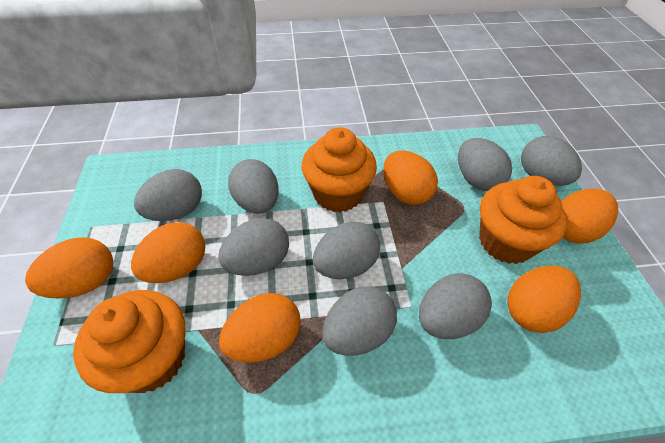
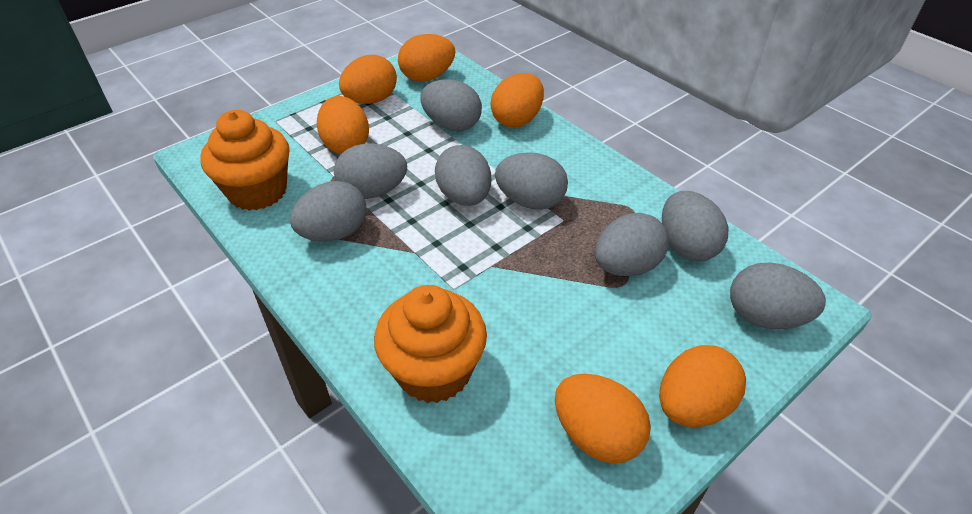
orange cupcake: [73,290,186,393] [302,127,377,212] [479,176,567,264] = 3 -> [200,110,290,211] [374,285,487,403] = 2

